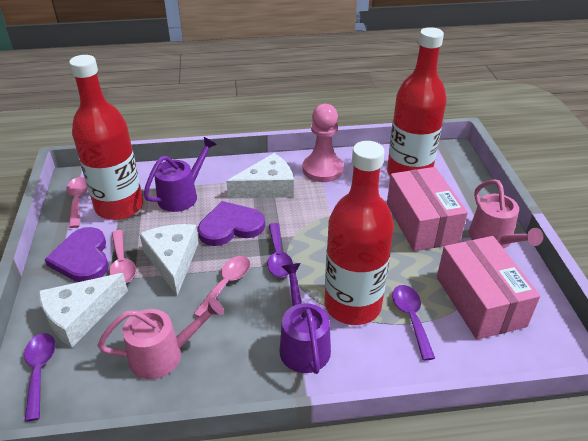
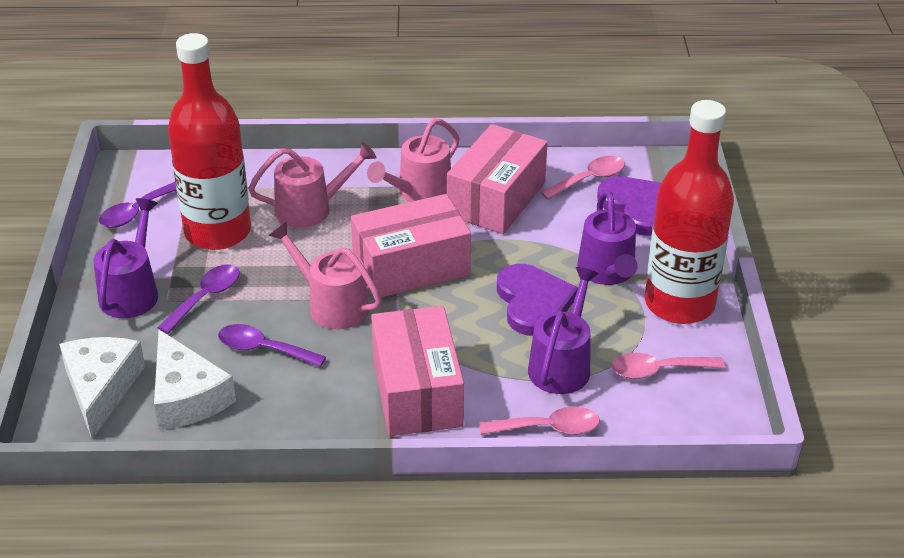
pink box: [387,167,468,251] [437,236,540,340] = 2 -> [351,194,471,298] [371,306,464,436] [447,124,548,234] = 3
pink pawn: [303,104,344,182] = 1 -> none = 0
pink watering can: [98,297,224,379] [469,179,543,249] = 2 -> [248,142,377,228] [268,222,382,329] [367,118,460,202] = 3
purple watering can: [143,137,217,212] [279,263,331,374] = 2 -> [93,198,158,318] [528,267,599,394] [577,190,638,285] = 3
red bottle: [69,55,143,220] [325,141,394,325] [387,27,447,175] = 3 -> [168,33,251,250] [645,100,734,324] = 2
white cheese: [39,273,128,347] [139,224,199,296] [226,153,294,199] = 3 -> [59,337,145,439] [154,330,236,430] = 2

